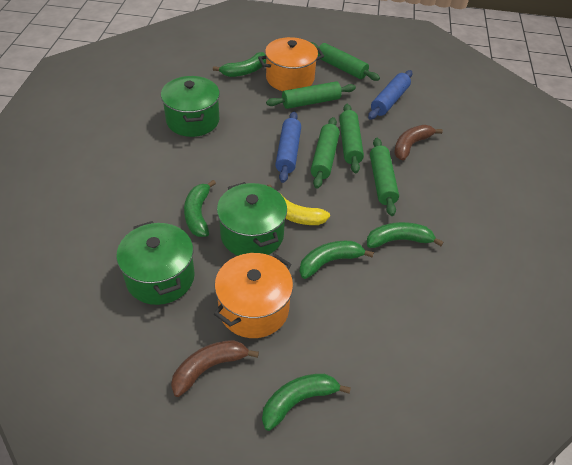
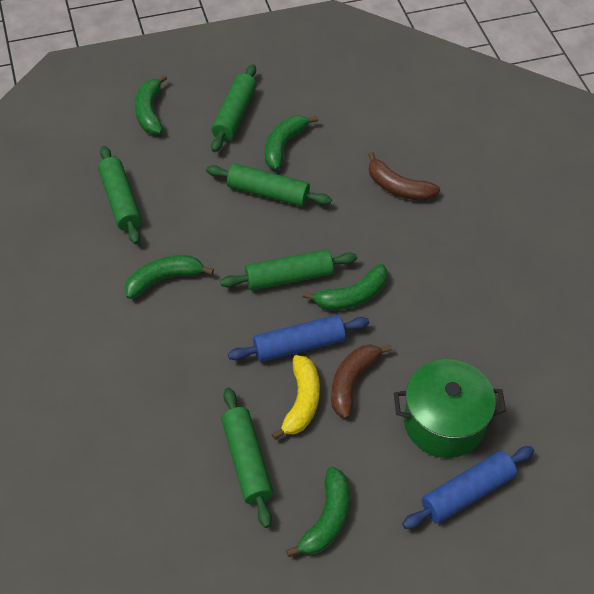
green pot: [116,221,195,305] [161,76,220,137] [217,182,287,256] = 3 -> [394,359,506,458] = 1
orange pot: [214,253,293,338] [258,37,324,91] = 2 -> none = 0

